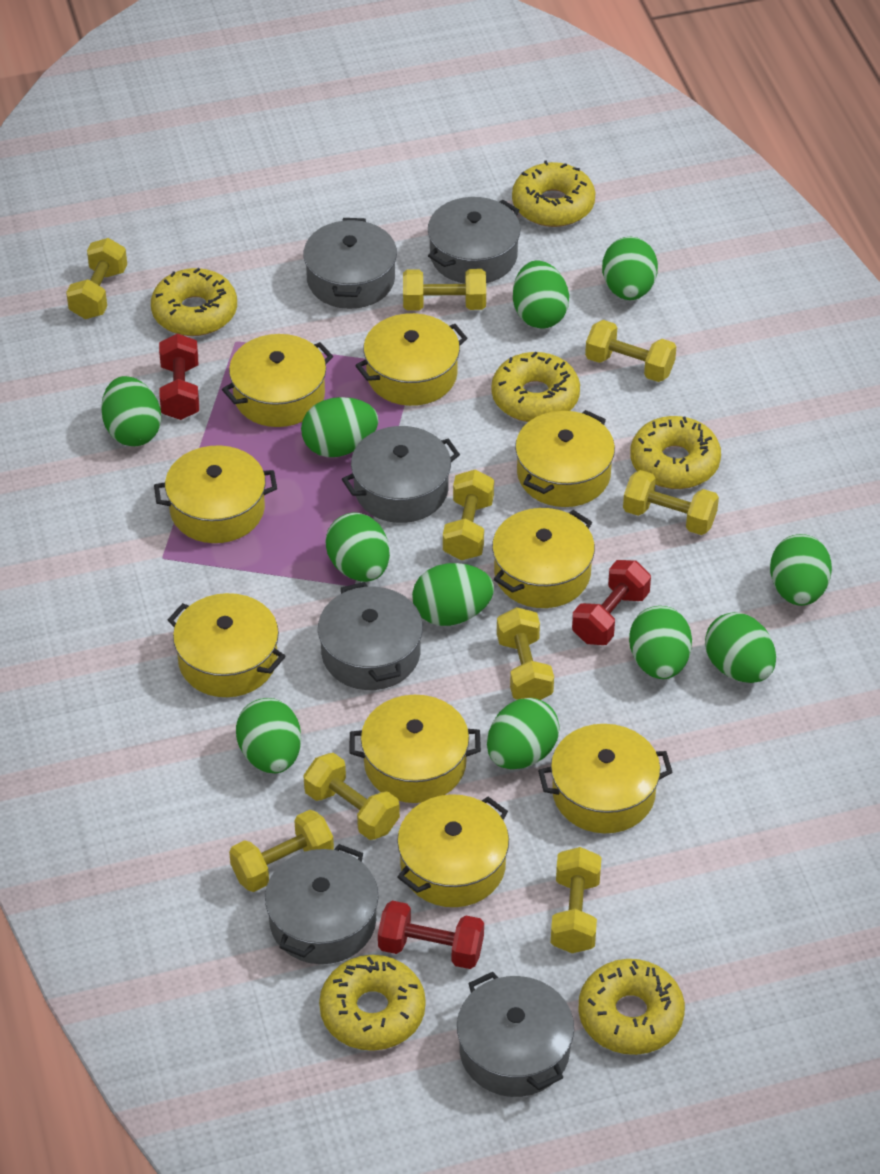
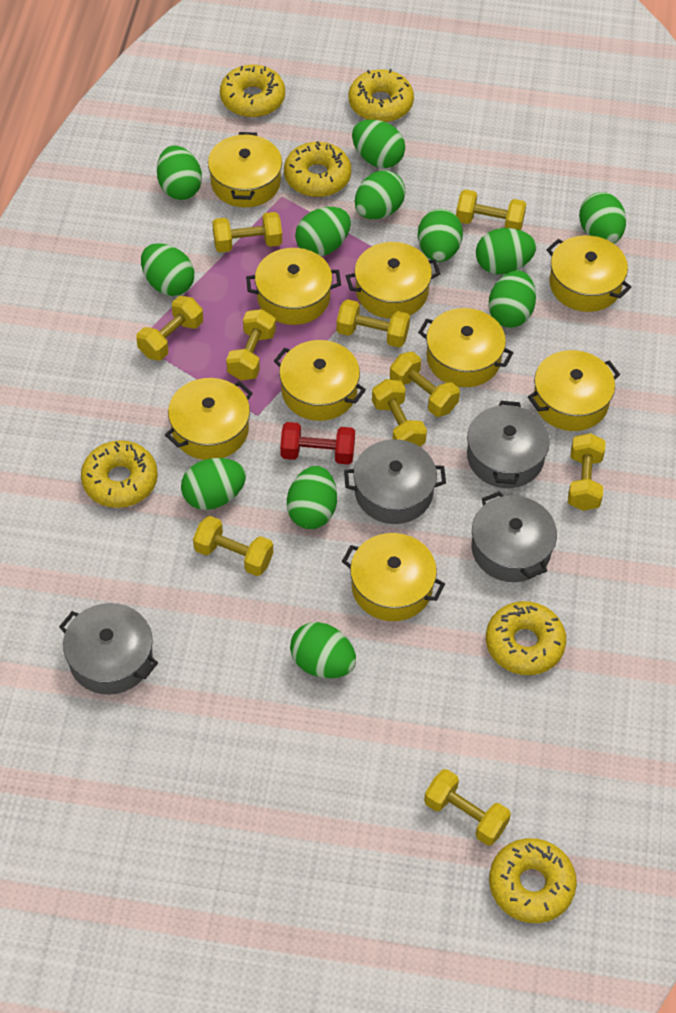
green egg: [101,376,161,446] [236,698,301,773] [301,397,378,457] [325,512,390,582] [412,563,494,626] [487,698,560,769] [513,260,569,328] [602,237,658,300] [629,606,692,679] [705,612,776,683] [770,534,832,606] = 11 -> [141,243,194,296] [157,145,202,200] [181,458,246,510] [287,466,337,529] [290,622,356,678] [295,207,351,256] [352,120,405,168] [355,170,406,219] [418,209,463,262] [476,228,536,275] [489,270,536,328] [579,192,626,244] = 12
grey pot: [265,844,378,964] [303,218,397,309] [318,582,423,690] [342,426,460,523] [428,197,521,284] [457,972,574,1097] = 6 -> [59,603,158,695] [344,439,446,524] [467,401,550,488] [472,491,557,582] = 4
red dumbbell: [159,333,199,420] [378,901,484,969] [572,560,651,645] = 3 -> [280,422,355,465] = 1
yellow dumbbell: [66,238,127,319] [229,810,334,892] [303,753,400,840] [403,269,486,311] [443,469,494,560] [497,607,554,700] [551,847,602,953] [585,320,676,382] [623,470,719,535] = 9 -> [136,296,203,360] [193,516,273,576] [212,212,282,253] [226,309,276,380] [336,299,410,347] [372,379,427,447] [390,351,460,417] [424,769,511,846] [456,189,526,230] [568,433,606,511] = 10

